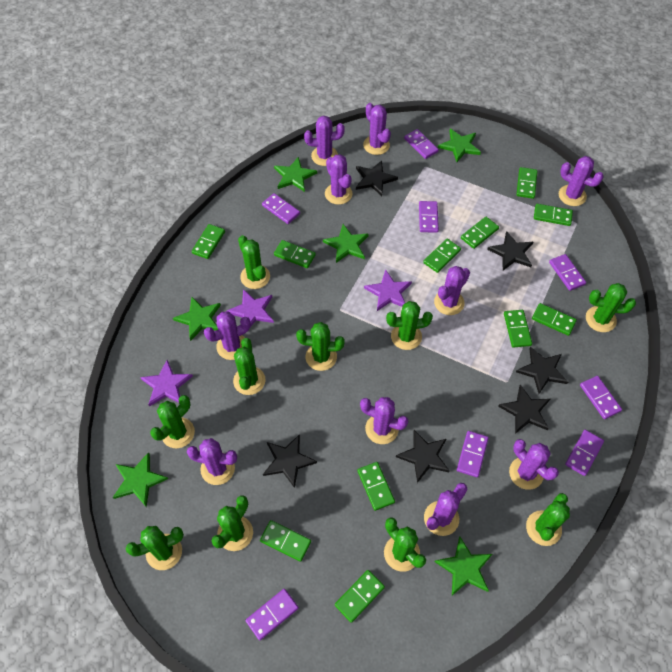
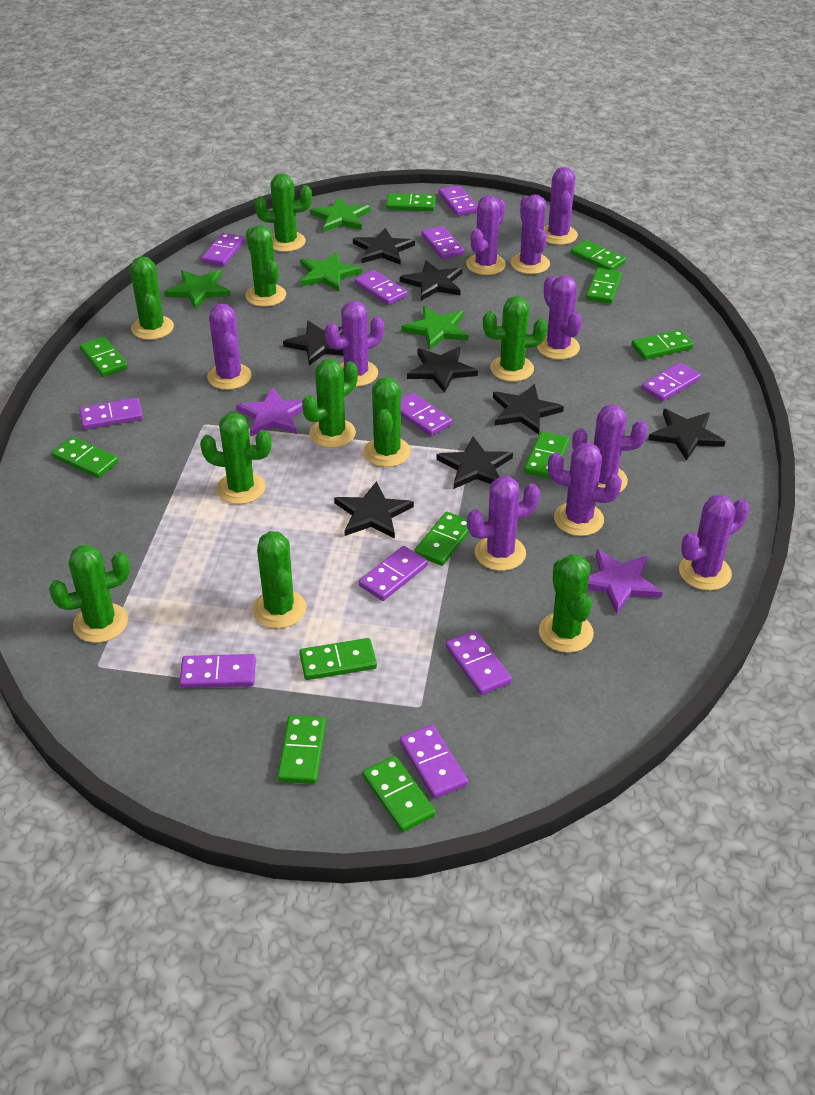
black star: [263,434,317,488] [356,160,398,196] [396,430,450,483] [487,231,533,270] [498,385,550,434] [516,347,568,394] = 6 -> [283,321,344,366] [334,481,414,538] [353,228,415,265] [400,260,462,301] [407,347,478,393] [436,436,513,489] [493,384,564,434] [648,409,726,461] = 8
green star: [113,452,168,507] [173,297,221,341] [274,157,317,192] [323,224,369,263] [434,536,492,595] [438,129,481,162] = 6 -> [164,270,231,310] [300,252,362,291] [310,197,370,232] [402,306,468,350] = 4
purple domino: [246,589,299,640] [262,193,300,224] [404,129,439,159] [419,201,439,233] [457,431,489,477] [549,254,586,291] [565,430,604,476] [580,376,622,419] = 8 -> [79,398,143,430] [179,654,256,688] [201,233,245,266] [355,270,408,305] [359,546,428,601] [400,725,468,799] [401,393,452,436] [421,226,464,259] [439,185,478,216] [446,630,512,695] [641,362,701,402] = 11
purple star: [140,360,193,407] [226,289,274,327] [364,269,412,311] = 3 -> [236,388,303,437] [587,549,663,614] = 2

